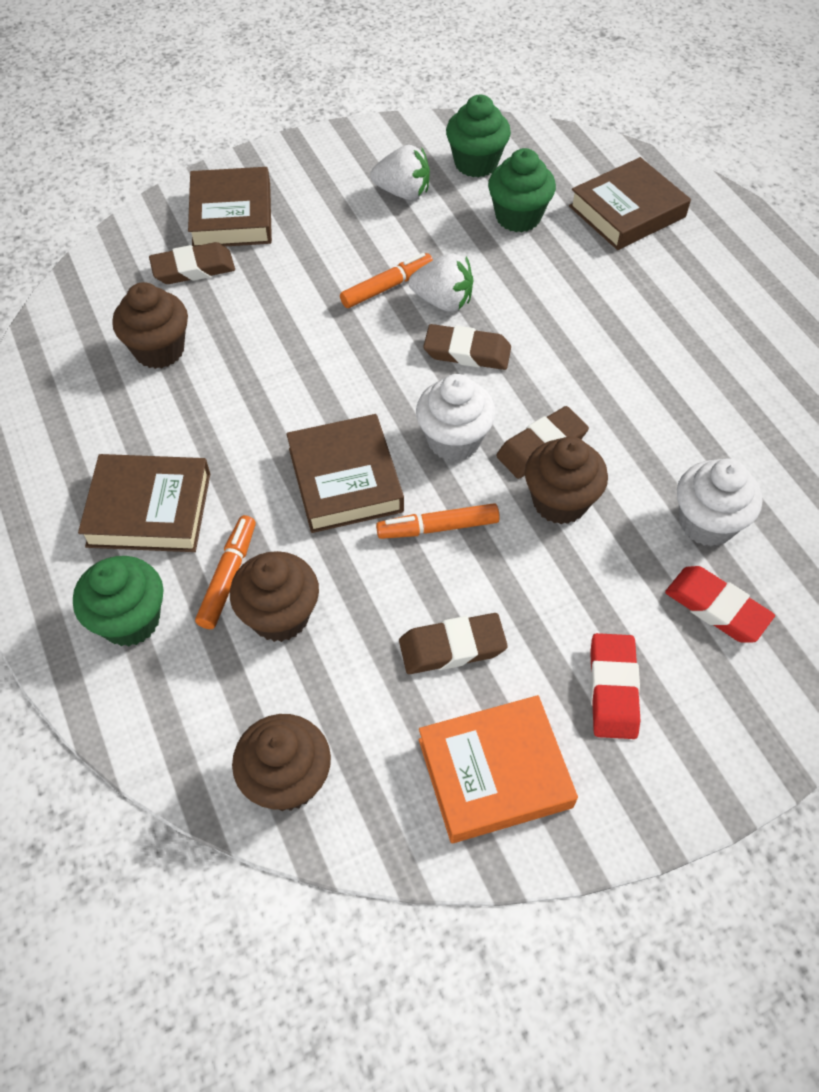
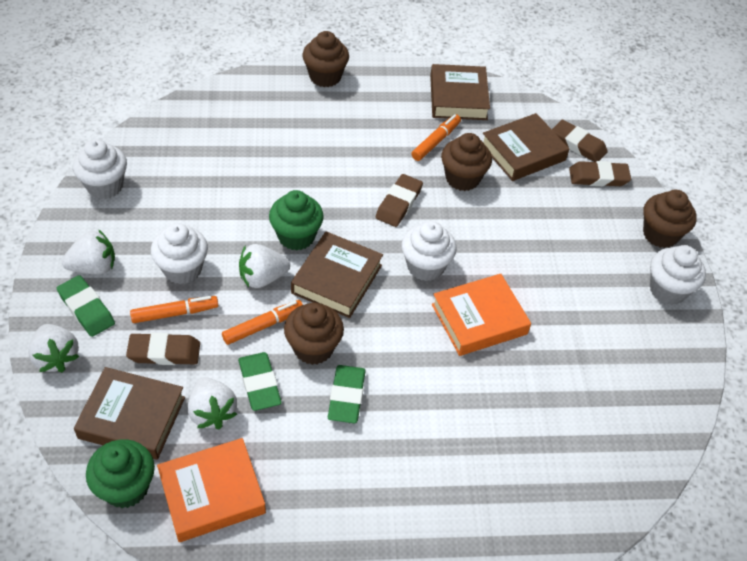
green cupcake: [73,556,163,646] [446,95,511,178] [488,148,556,232] = 3 -> [86,439,155,508] [269,190,324,251] = 2
green eraser: none = 0 -> [57,275,115,337] [238,352,282,411] [328,365,366,423] = 3
orange book: [419,695,578,843] = 1 -> [157,438,266,542] [432,274,531,356] = 2
red eraser: [590,633,640,739] [665,566,775,643] = 2 -> none = 0
white cupcake: [416,374,496,461] [677,459,762,546] = 2 -> [73,139,127,199] [151,223,208,284] [401,221,457,281] [650,245,706,305] = 4
white strawberry: [370,145,430,200] [409,253,473,312] = 2 -> [28,324,79,372] [62,229,115,274] [188,377,237,429] [239,244,290,288] = 4

